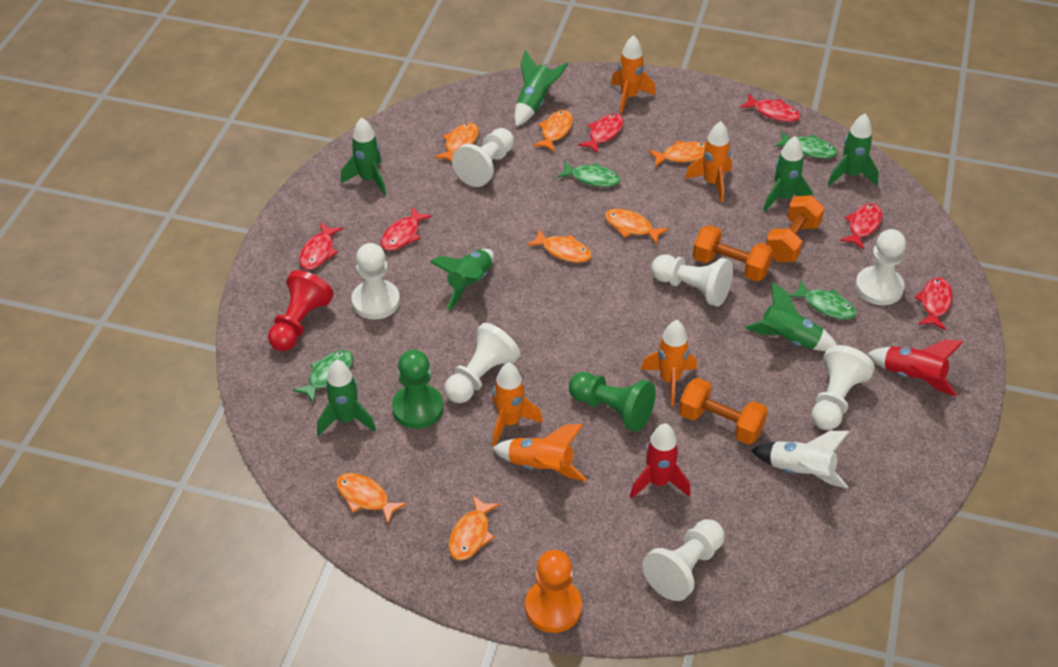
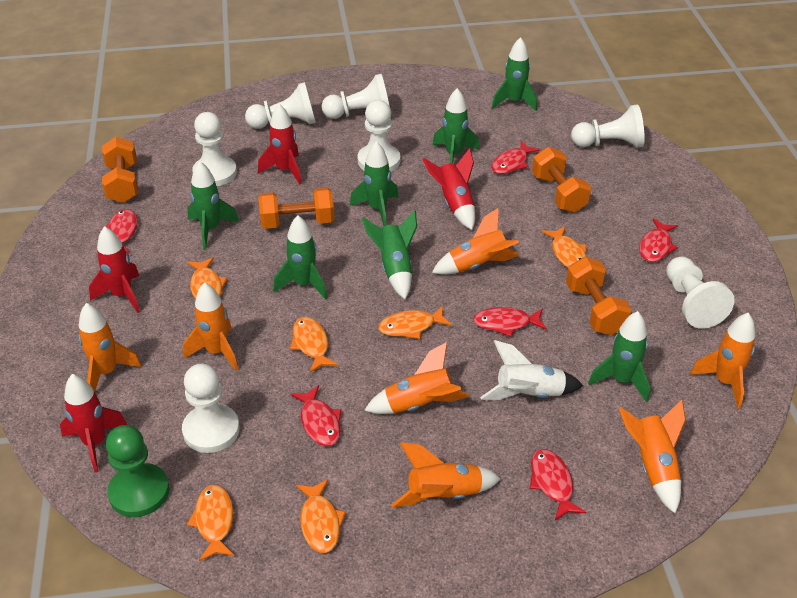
green fish: [293,350,353,403] [557,161,621,187] [775,131,838,159] [789,280,856,320] = 4 -> none = 0
green pawn: [392,350,443,429] [569,372,656,432] = 2 -> [106,425,169,517] = 1
orange dumbbell: [679,378,768,445] [693,225,774,281] [766,195,825,262] = 3 -> [102,137,138,203] [259,188,334,229] [532,147,591,213] [566,257,631,335] = 4
orange fish: [336,473,407,524] [434,123,479,162] [449,495,500,560] [527,229,592,263] [533,110,573,152] [605,209,669,244] [648,141,706,167] = 7 -> [187,257,227,299] [187,485,234,561] [290,317,338,373] [296,479,346,553] [378,306,452,339] [542,226,587,268] = 6
orange pawn: [525,550,582,633] = 1 -> none = 0
orange rocket: [492,362,543,446] [492,424,587,481] [611,35,656,114] [641,320,697,406] [685,121,732,202] = 5 -> [78,303,142,392] [183,282,238,371] [364,342,469,414] [391,442,501,508] [432,208,520,275] [619,400,686,513] [690,313,756,409] = 7
red pawn: [268,270,334,351] = 1 -> none = 0
red rocket: [630,423,691,498] [867,340,964,396] = 2 -> [60,374,127,472] [89,226,140,313] [258,104,302,185] [422,148,475,230] = 4

